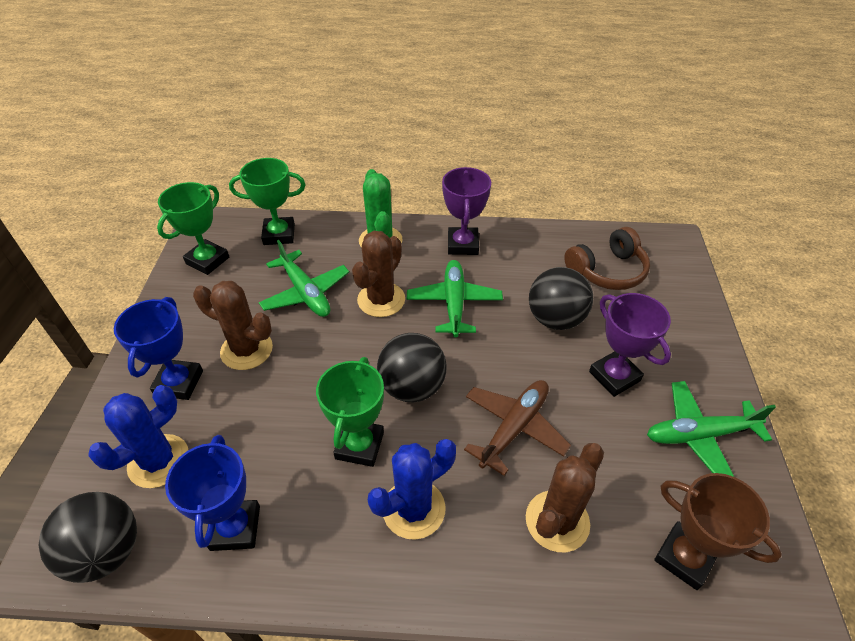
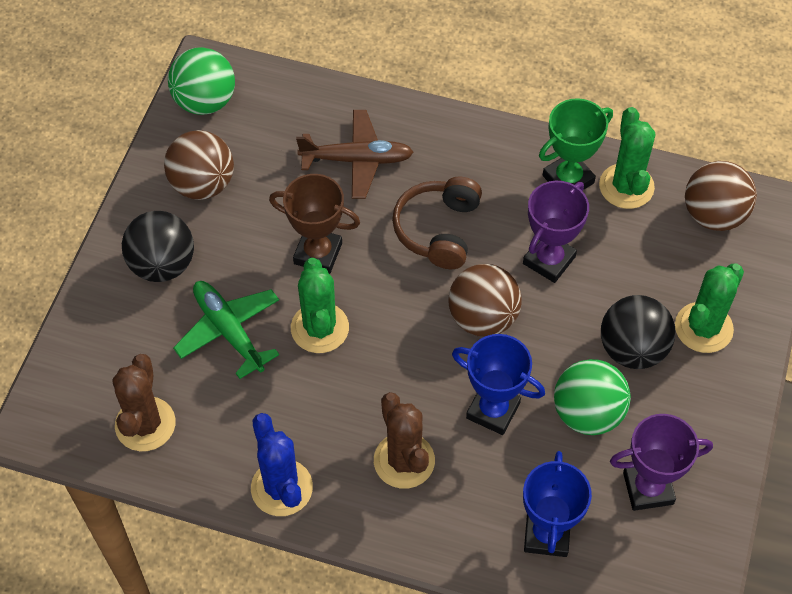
black ball: [38,492,137,583] [377,333,447,402] [529,267,593,330] = 3 -> [122,211,194,282] [601,295,675,369] = 2
blue cactus: [88,385,188,488] [368,439,456,540] = 2 -> [251,413,313,516] = 1
brown ball: none = 0 -> [164,130,234,200] [449,264,522,337] [685,161,757,231] = 3
brown cactus: [193,281,273,370] [352,231,405,317] [526,443,604,552] = 3 -> [112,354,176,451] [374,392,435,489] = 2
green ball: none = 0 -> [168,47,235,115] [554,359,631,435] = 2
green cactus: [359,169,403,248] = 1 -> [291,258,349,353] [599,107,655,209] [675,264,744,353] = 3
green plane: [259,240,349,317] [407,260,503,337] [647,381,776,477] = 3 -> [173,281,279,379] = 1
green trophy: [157,182,229,275] [229,158,306,245] [316,357,384,467] = 3 -> [539,98,613,190] = 1

